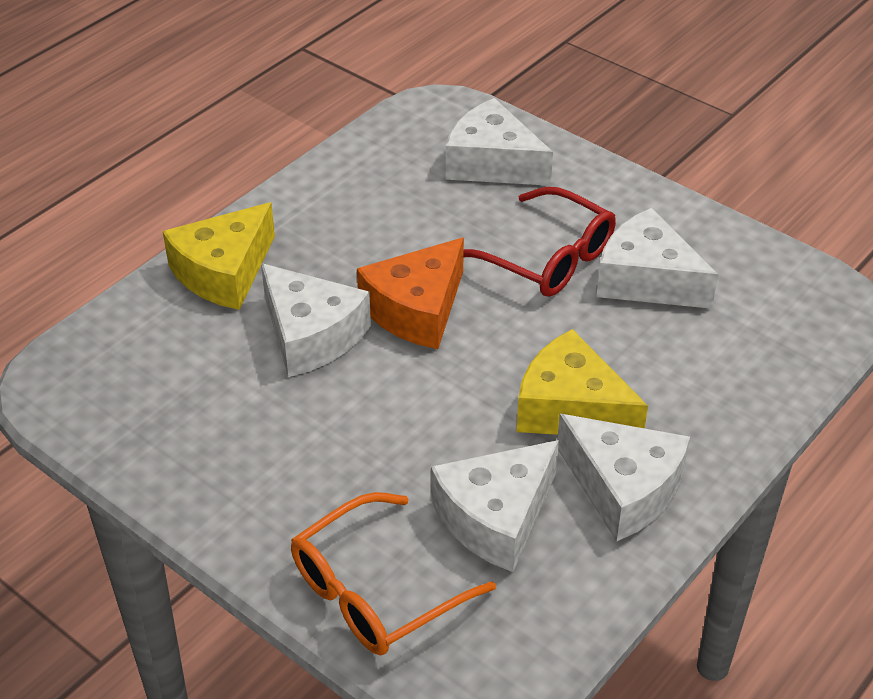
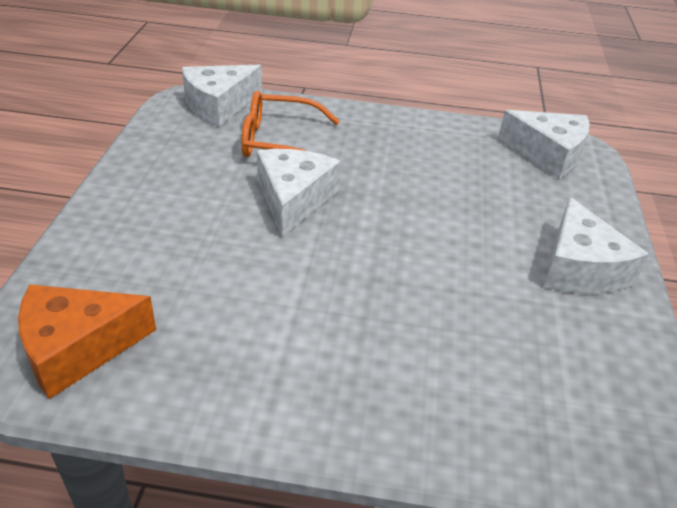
red glasses: [463,187,616,297] = 1 -> none = 0
white cheese: [261,263,371,377] [431,440,559,572] [446,98,553,186] [557,414,690,541] [596,208,718,309] = 5 -> [182,65,262,127] [257,149,341,237] [498,110,590,179] [544,197,649,294] = 4
yellow cheese: [163,202,275,310] [517,329,648,435] = 2 -> none = 0

